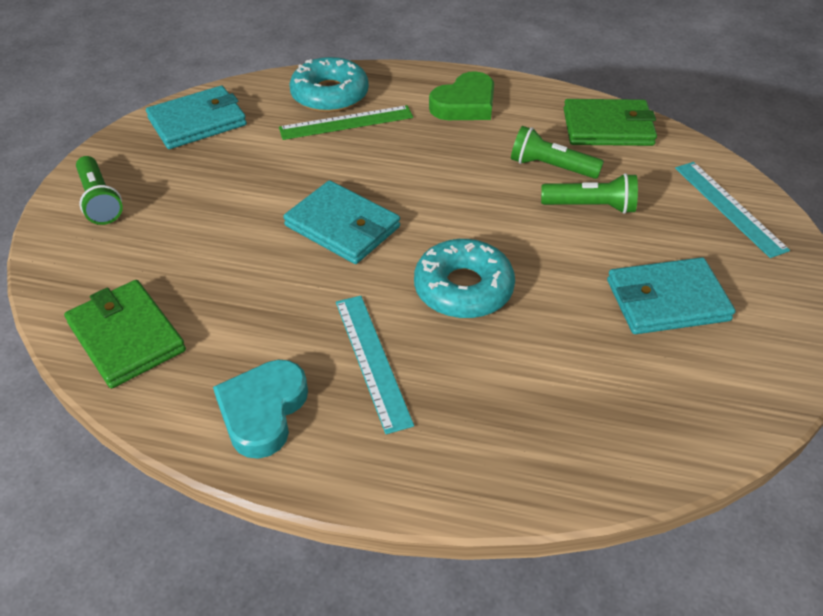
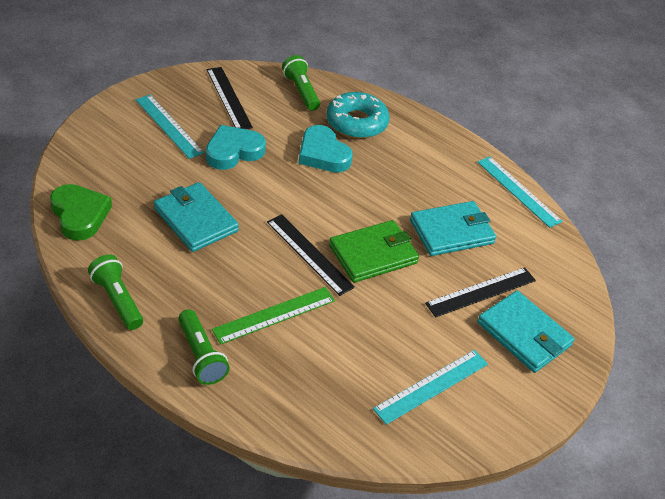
black ruler: none = 0 -> [206,67,253,129] [267,214,355,296] [425,267,536,317] = 3
green wallet: [64,280,186,388] [564,99,657,146] = 2 -> [329,220,419,283] = 1
turquoise donut: [289,57,369,112] [414,239,515,319] = 2 -> [327,92,390,139] = 1
turquoise heart: [213,360,308,459] = 1 -> [206,125,266,170] [299,125,353,172] = 2
turquoise ruler: [336,296,414,434] [675,162,790,258] = 2 -> [136,95,204,159] [373,350,488,425] [478,156,563,228] = 3

